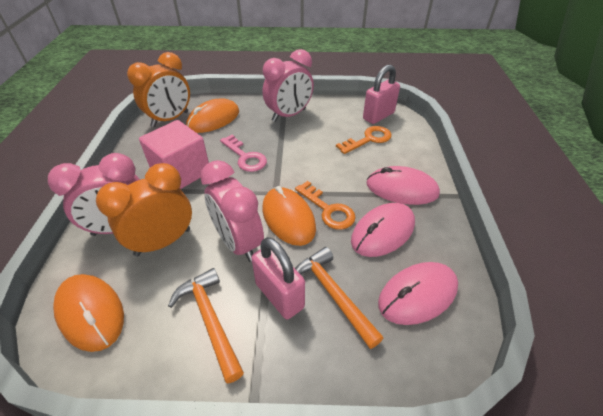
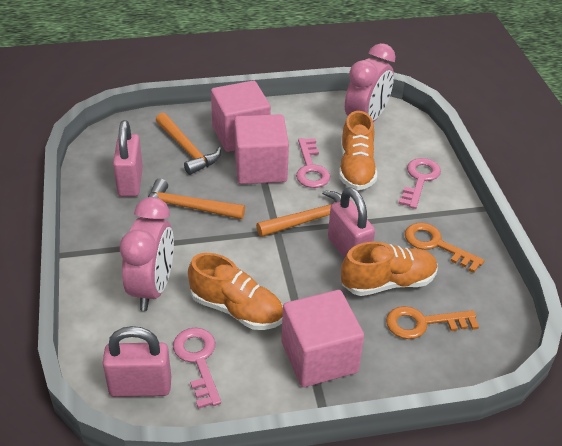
orange clock: [96,163,192,256] [127,52,190,127] = 2 -> none = 0
orange hammer: [168,268,244,383] [295,247,383,349] = 2 -> [148,178,245,219] [156,113,221,175] [256,190,341,237] = 3
orange mouse: [53,274,124,352] [186,98,239,133] [262,186,316,246] = 3 -> none = 0
orange shoe: none = 0 -> [188,253,283,330] [339,111,377,190] [341,242,438,296] = 3
pink clock: [48,153,140,236] [200,160,264,262] [262,49,314,122] = 3 -> [120,197,174,311] [345,43,396,122] = 2
pink cube: [139,120,209,189] = 1 -> [211,81,271,152] [234,114,289,184] [281,290,364,387] = 3
pink key: [220,135,267,172] = 1 -> [173,328,221,409] [296,138,330,188] [398,158,441,209] = 3
pink mouse: [351,203,415,257] [367,166,440,205] [378,262,458,325] = 3 -> none = 0
pink padlock: [251,237,305,319] [363,65,400,124] = 2 -> [103,326,171,397] [113,120,143,197] [328,187,375,258] = 3

